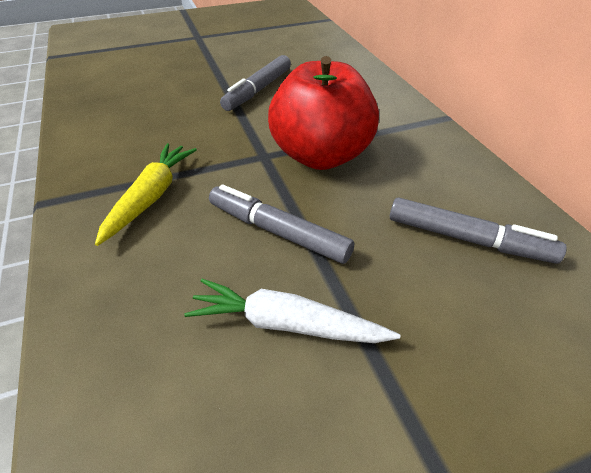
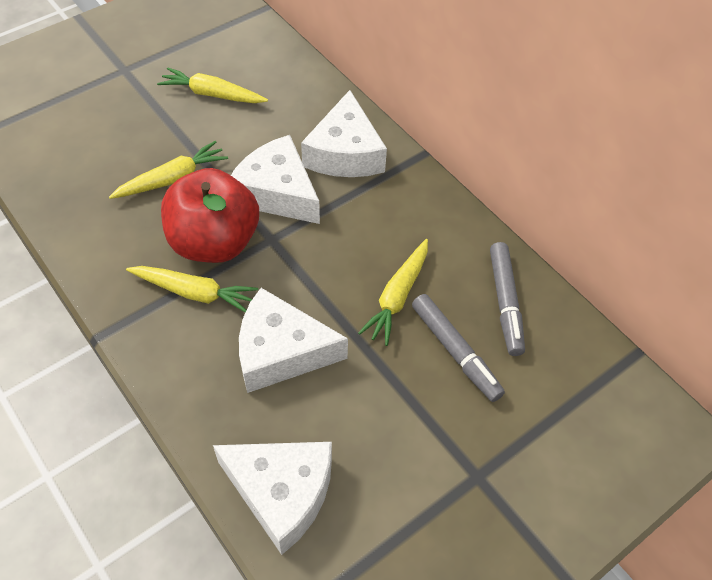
grey marker: [209,184,354,264] [220,55,291,111] [390,197,567,264] = 3 -> [412,294,505,402] [490,242,525,356] = 2
white carrot: [184,279,400,343] = 1 -> none = 0
white cheese: none = 0 -> [213,442,332,555] [231,135,320,224] [239,288,348,393] [301,90,387,177] = 4
yellow carrot: [95,143,197,246] = 1 -> [109,141,228,199] [126,266,258,313] [157,67,268,103] [358,239,428,346] = 4

